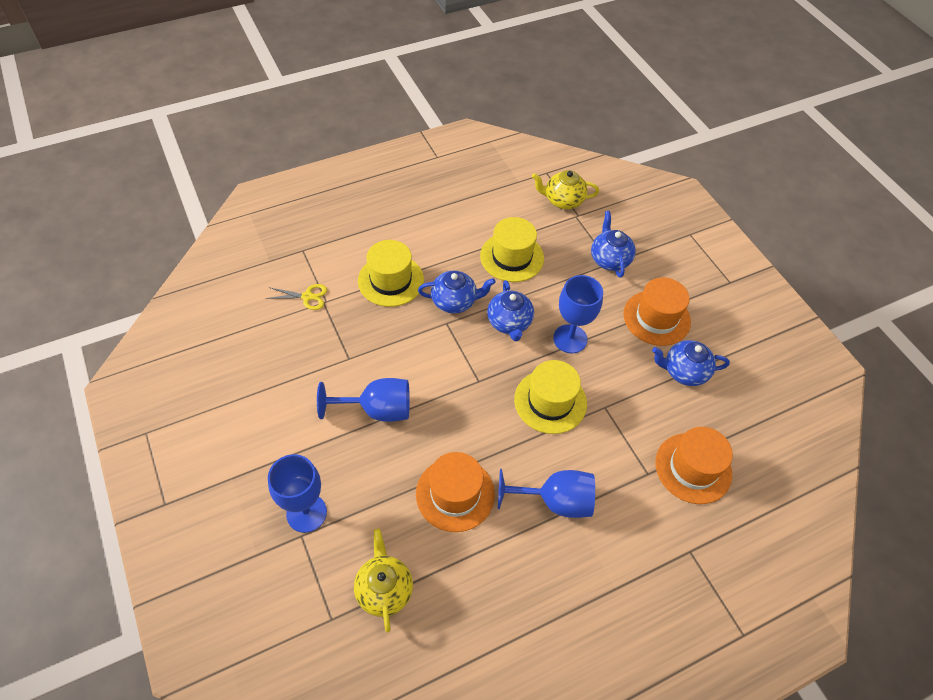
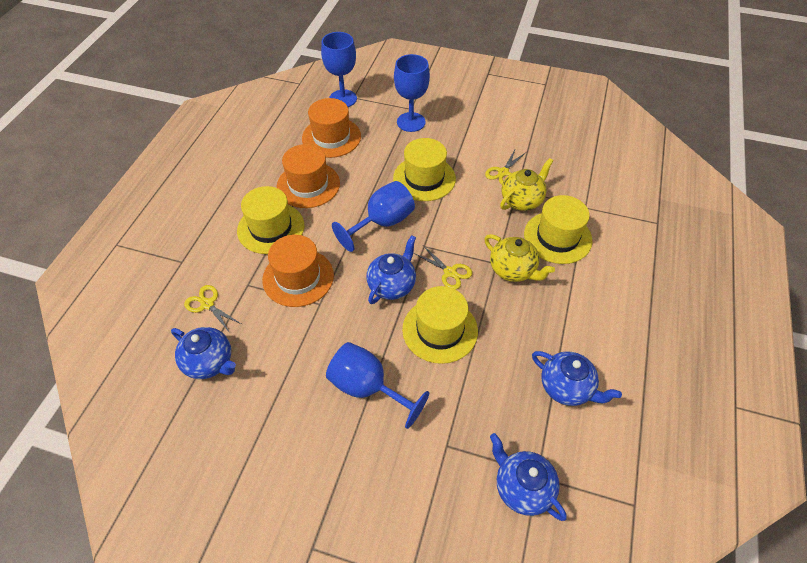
yellow hat: [358,240,424,307] [480,217,544,282] [514,360,587,434] = 3 -> [237,186,304,254] [393,138,456,201] [402,286,478,364] [524,195,593,264] = 4
yellow scissors: [266,284,327,310] = 1 -> [184,285,241,333] [414,245,472,290] [485,150,525,185] = 3

